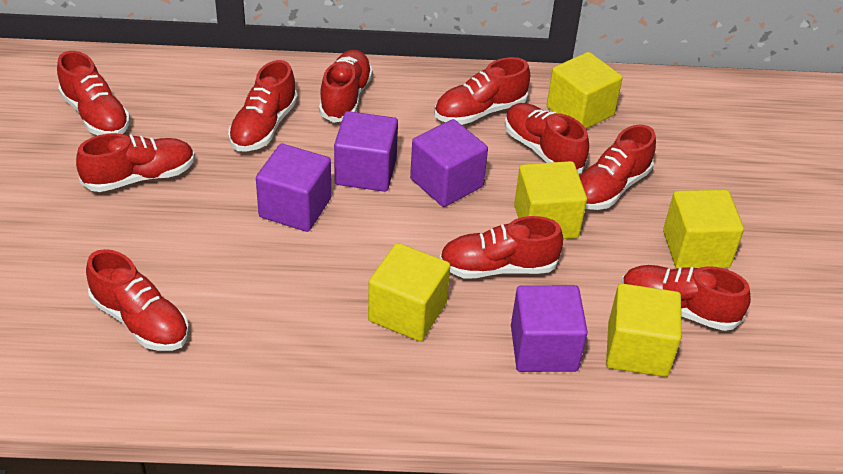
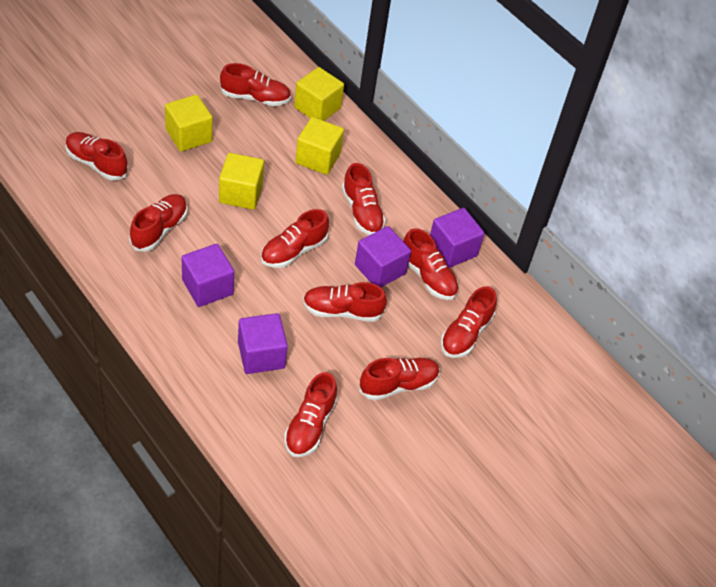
yellow cube: [368,243,450,342] [514,161,587,239] [547,52,623,129] [606,283,681,377] [663,190,744,268] = 5 -> [165,94,213,152] [219,153,264,210] [294,67,344,121] [295,117,344,175] = 4

